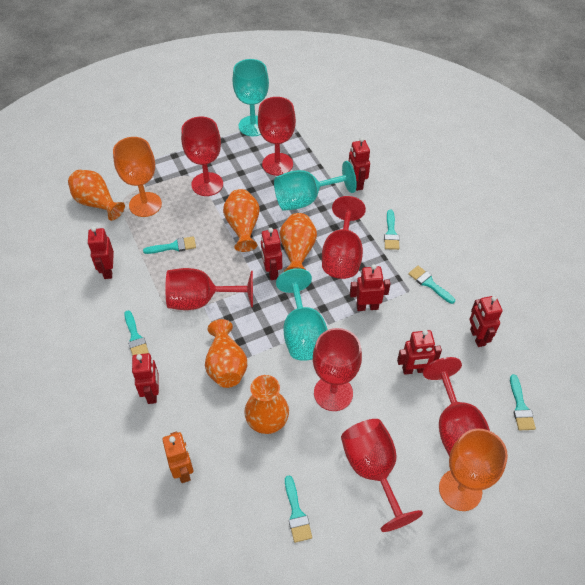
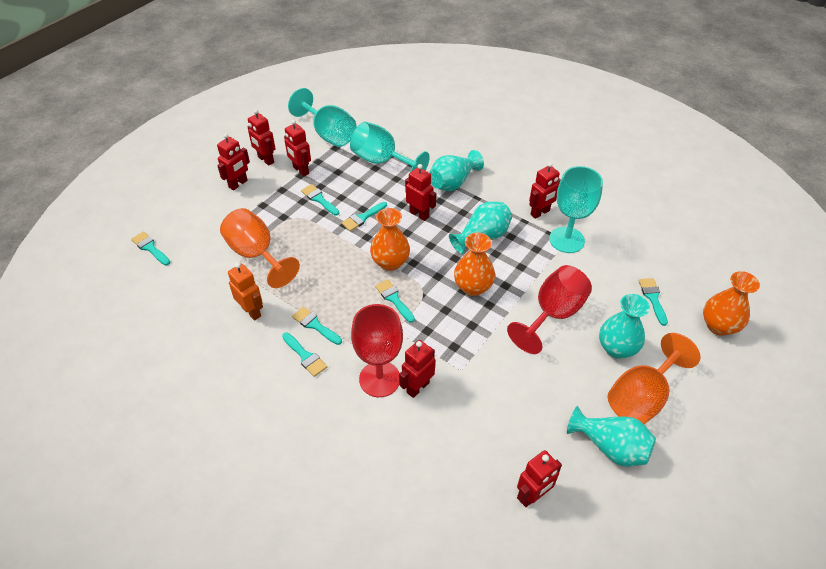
orange vase: [68,170,125,221] [205,319,247,388] [223,189,260,252] [244,375,289,434] [280,213,317,272] = 5 -> [370,208,410,271] [454,233,495,296] [703,271,760,336] = 3
red goblet: [165,268,253,310] [181,117,223,196] [258,97,296,176] [313,328,362,411] [322,196,366,279] [341,419,423,532] [423,357,490,457] = 7 -> [351,304,403,397] [507,265,592,354] = 2
turquoise brush: [124,310,149,356] [143,236,196,254] [285,476,312,543] [384,210,399,250] [408,266,455,304] [510,374,536,430] = 6 -> [131,232,170,266] [282,332,327,377] [292,307,342,345] [301,184,339,216] [342,202,387,231] [375,279,415,323] [638,278,668,326] = 7
turquoise vase: none = 0 -> [429,150,484,191] [449,202,512,254] [567,406,656,467] [599,294,650,359] = 4

